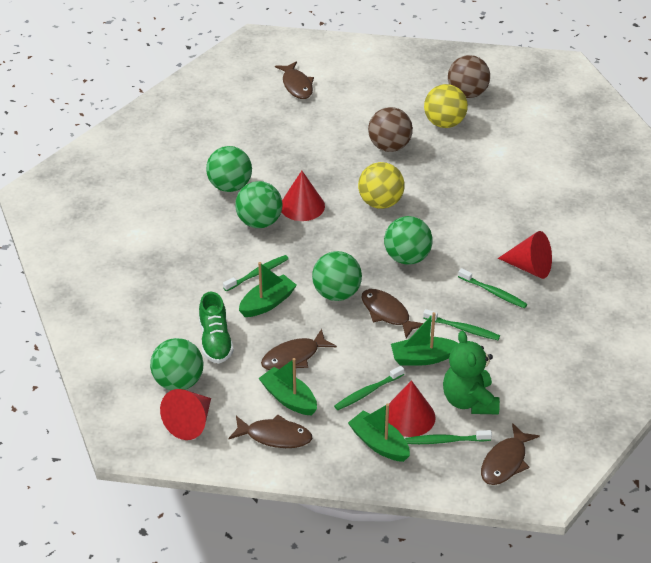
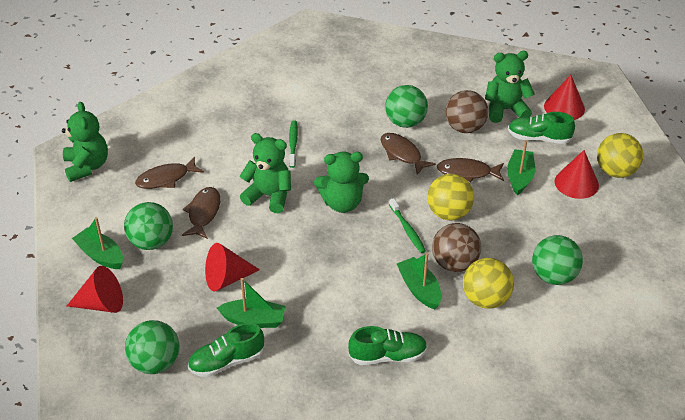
brown fish: [229,414,312,448] [261,329,337,370] [275,61,314,99] [362,289,423,338] [481,423,540,485] = 5 -> [135,157,204,189] [182,187,220,239] [381,133,436,175] [437,158,504,183] = 4
green ball: [150,338,204,390] [206,146,252,192] [235,181,283,228] [312,251,362,301] [384,216,433,265] = 5 -> [124,202,173,250] [125,320,179,374] [385,85,428,128] [532,235,583,285] = 4
green shoe: [199,292,234,364] = 1 -> [188,323,264,377] [348,326,428,365] [508,112,575,144] = 3
green teddy bear: [443,331,500,415] = 1 -> [62,102,108,182] [240,133,291,213] [314,152,369,213] [485,51,535,123] = 4
green toothbrush: [223,255,289,292] [334,366,404,410] [405,430,492,444] [423,309,500,340] [458,268,527,308] = 5 -> [289,121,298,168] [389,198,426,253] = 2
yellow ball: [358,162,405,209] [424,84,468,128] = 2 -> [427,174,474,221] [463,258,514,309] [597,133,643,178] = 3

